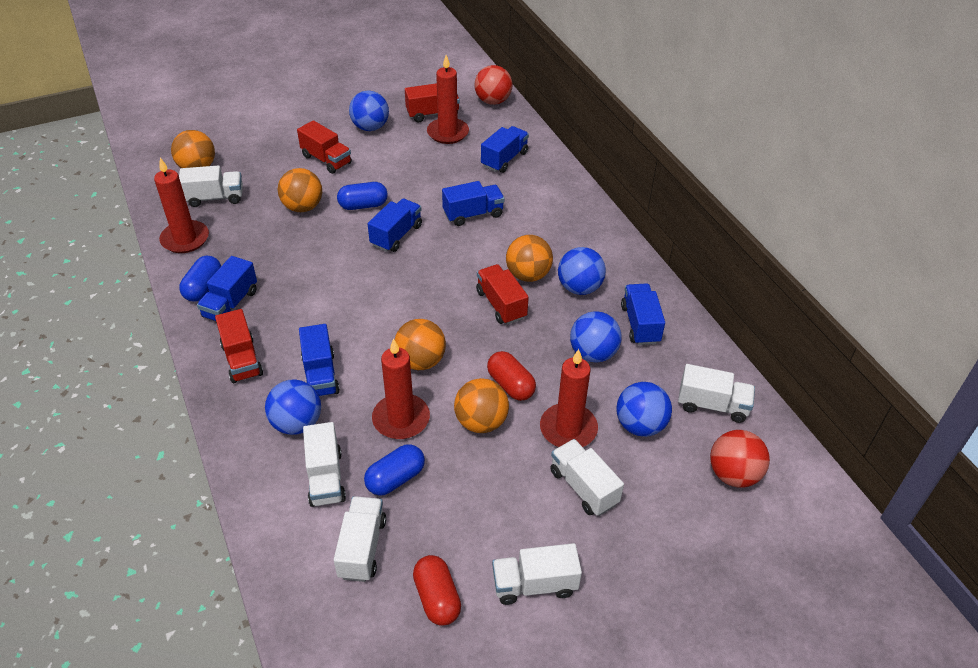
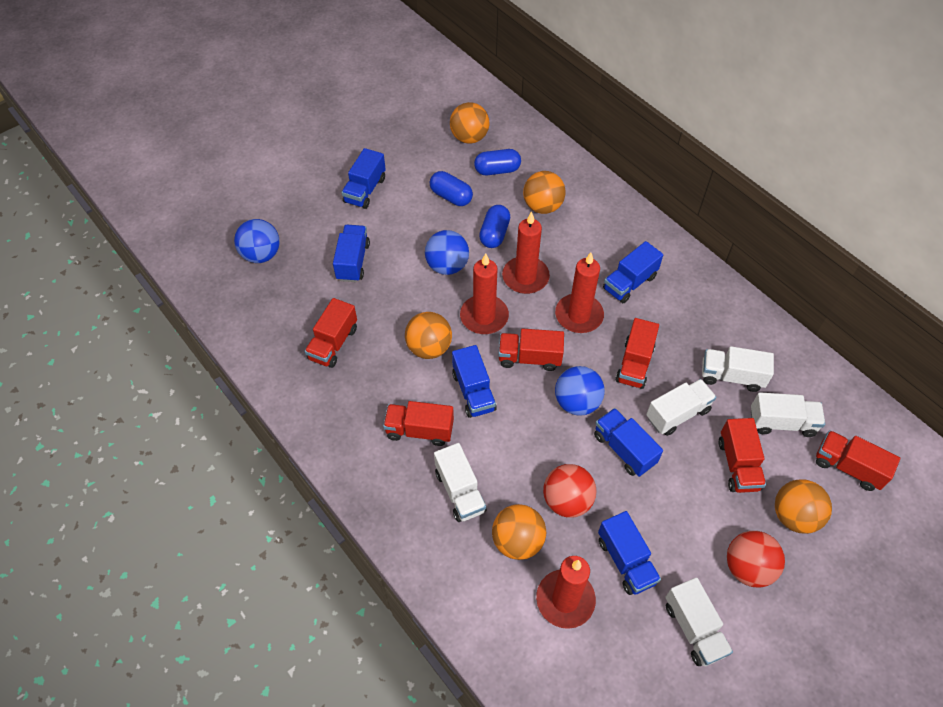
blue ball: [265,379,321,435] [349,90,389,131] [558,247,606,295] [570,311,622,363] [616,382,672,437] = 5 -> [234,219,280,263] [425,230,469,275] [555,366,605,416] = 3
red capsule: [413,555,461,626] [487,351,536,401] = 2 -> none = 0
red truck: [215,309,263,383] [297,120,352,174] [405,83,460,122] [476,264,529,325] = 4 -> [305,298,357,368] [383,401,454,446] [498,329,564,371] [616,318,659,389] [719,418,766,493] [816,430,900,491] = 6
white truck: [179,165,243,207] [303,422,346,507] [334,496,386,582] [492,543,582,605] [550,439,624,516] [678,364,755,423] = 6 -> [434,443,487,522] [646,379,717,436] [665,578,733,666] [702,346,774,392] [751,392,825,437] = 5

